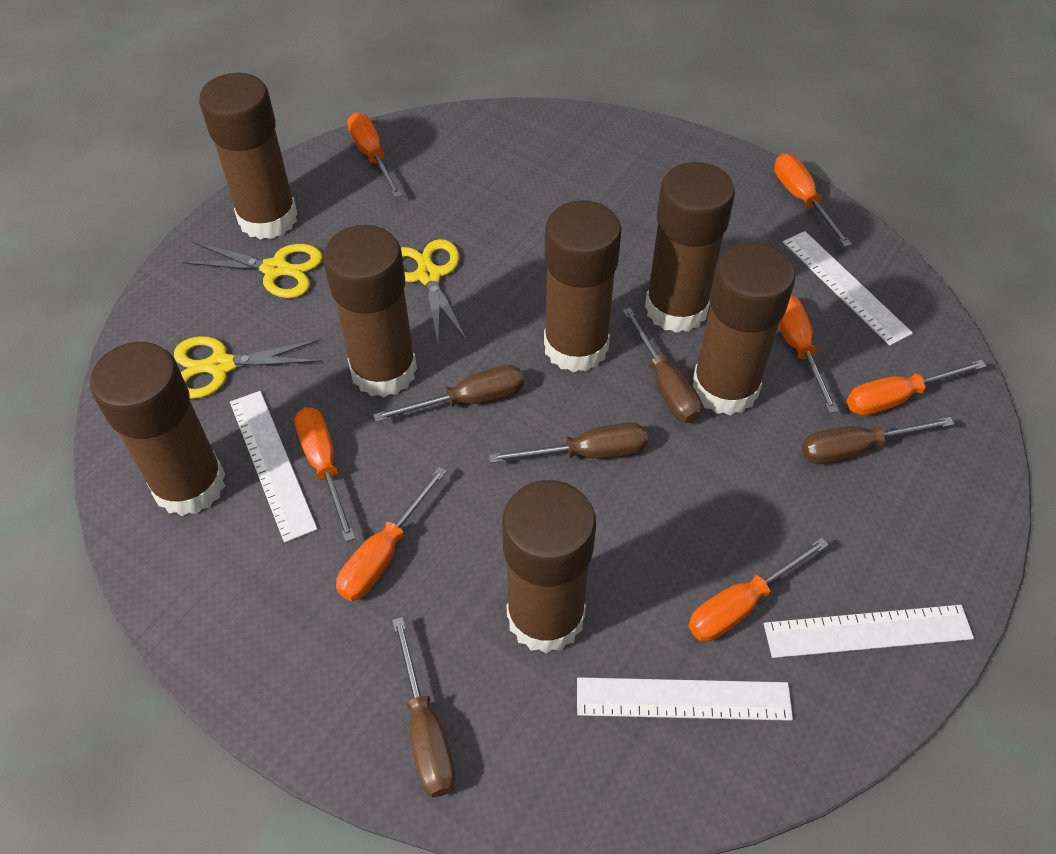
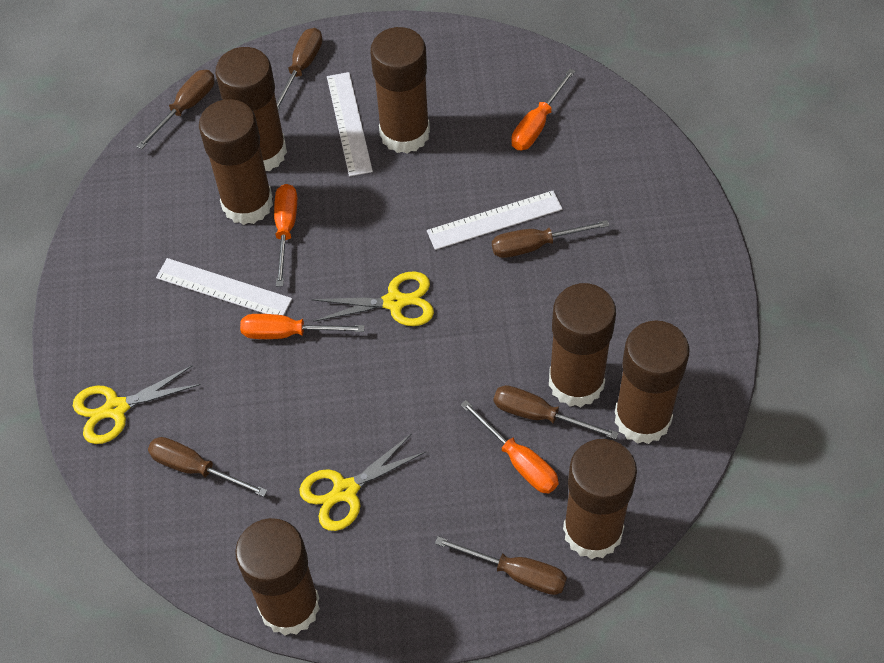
brown screwdriver: [373,365,524,422] [392,617,455,797] [489,423,648,463] [622,308,702,423] [802,417,954,464] = 5 -> [136,70,215,150] [148,437,268,497] [277,28,322,111] [435,536,567,595] [492,220,609,258] [494,385,619,439] = 6
orange screwdriver: [294,407,355,542] [336,467,447,601] [347,113,402,198] [688,537,829,641] [774,154,852,247] [778,295,838,413] [847,360,986,416] = 7 -> [240,314,365,339] [274,184,297,286] [460,400,559,494] [511,69,575,150] = 4
white ruler: [230,391,317,543] [577,677,793,721] [764,605,974,658] [783,231,913,346] = 4 -> [156,258,292,315] [327,72,373,176] [427,191,563,250] = 3

